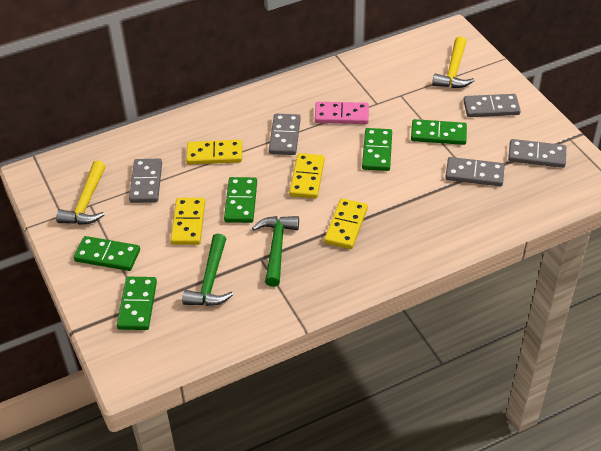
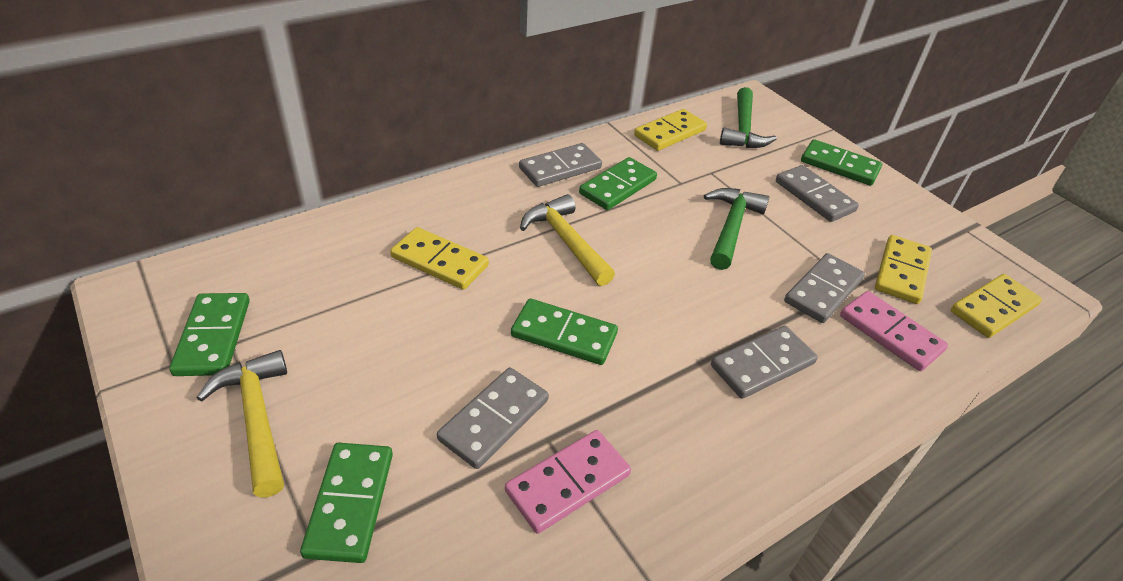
pink domino: [315,102,369,124] = 1 -> [505,430,631,534] [840,291,948,371] = 2

